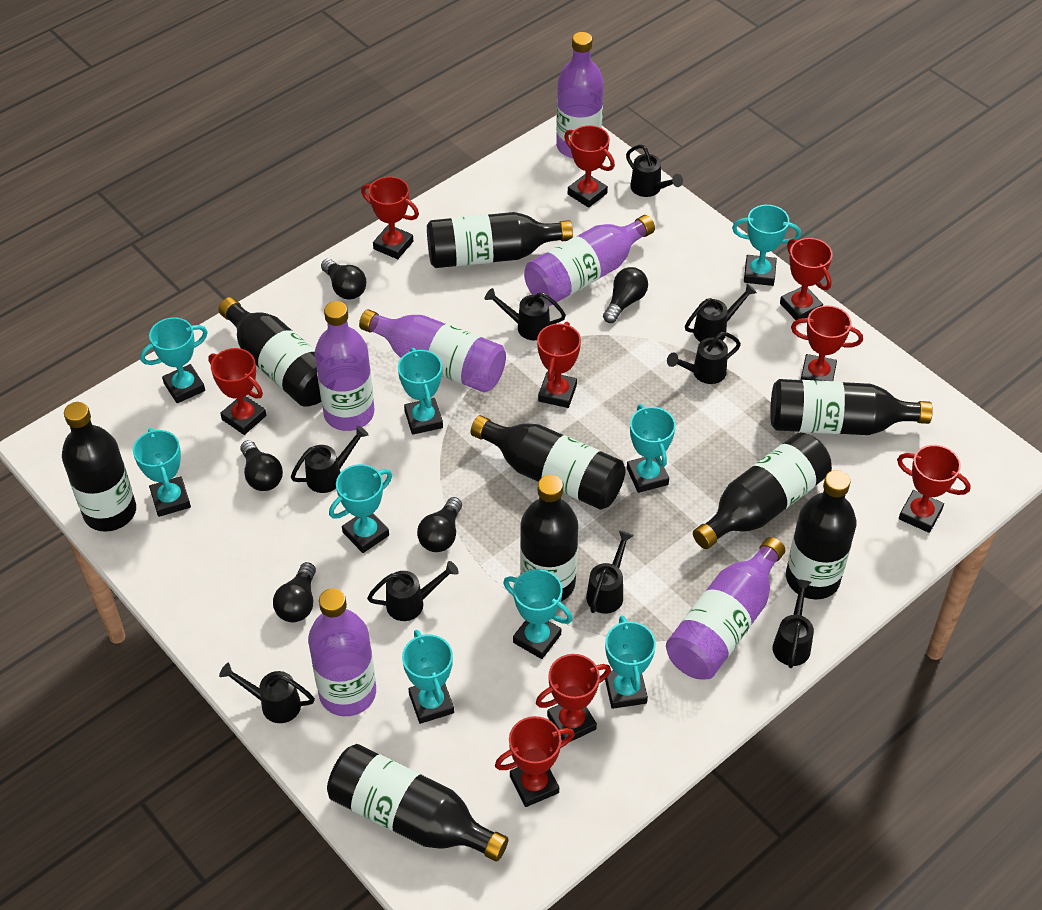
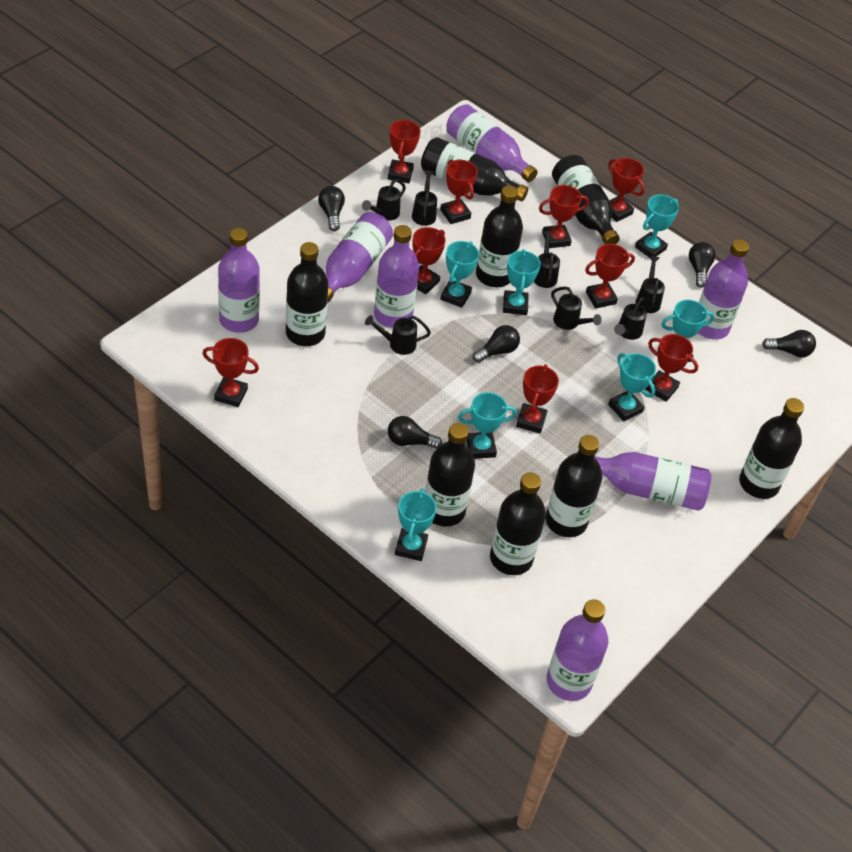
black bottle: [62,402,136,532] [218,297,321,407] [327,744,508,862] [427,212,573,268] [470,415,625,510] [520,475,578,601] [693,432,832,549] [770,379,933,435] [786,470,856,600] = 9 -> [286,242,328,346] [421,137,528,202] [425,423,475,527] [476,186,523,287] [490,472,546,575] [546,435,602,537] [552,155,620,244] [739,398,804,499] = 8
black watering can: [219,663,315,723] [291,426,369,493] [367,561,459,621] [484,288,566,340] [586,531,634,614] [626,145,683,197] [667,332,741,384] [685,284,757,342] [773,579,814,668] = 9 -> [362,179,406,221] [365,315,431,355] [412,170,437,226] [534,231,560,288] [551,286,602,330] [614,297,647,340] [636,256,665,313] = 7
purple bottle: [308,588,376,716] [315,301,374,431] [359,309,506,393] [524,215,655,306] [556,32,604,158] [666,537,785,679] = 6 -> [218,228,260,333] [326,212,393,302] [374,225,419,328] [446,104,538,182] [547,599,608,701] [594,452,711,511] [698,239,749,340] = 7
turquoise trophy: [133,428,191,517] [140,317,208,403] [329,464,392,553] [398,348,443,435] [402,630,454,724] [503,569,573,659] [605,616,656,709] [627,404,676,493] [732,205,801,286] = 9 -> [395,488,437,561] [440,241,479,308] [458,392,517,459] [503,249,541,315] [608,353,656,421] [635,195,679,258] [661,300,714,362] = 7

